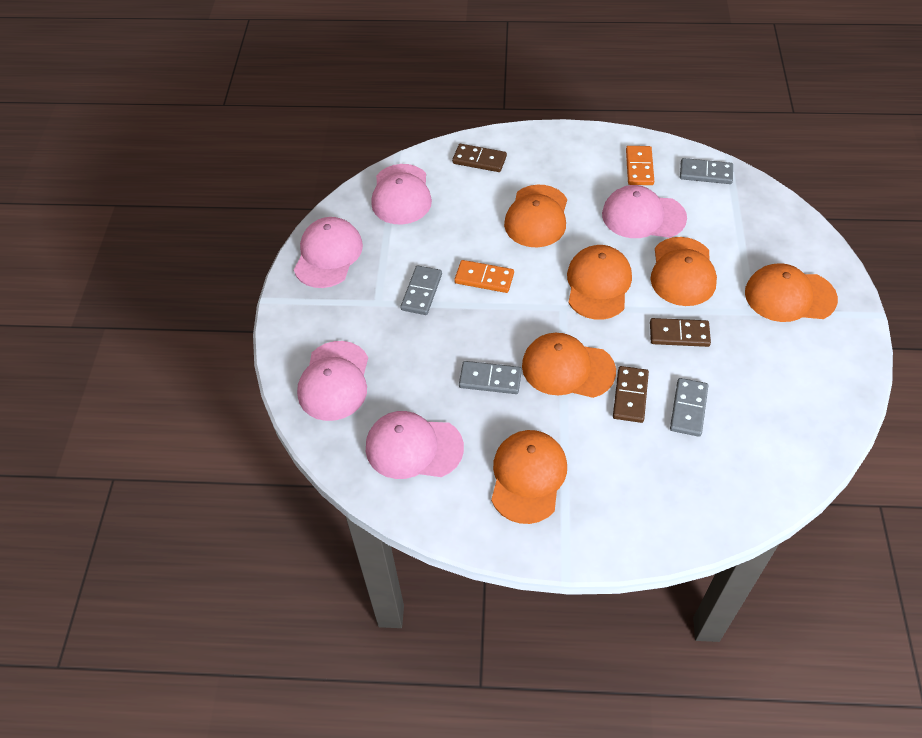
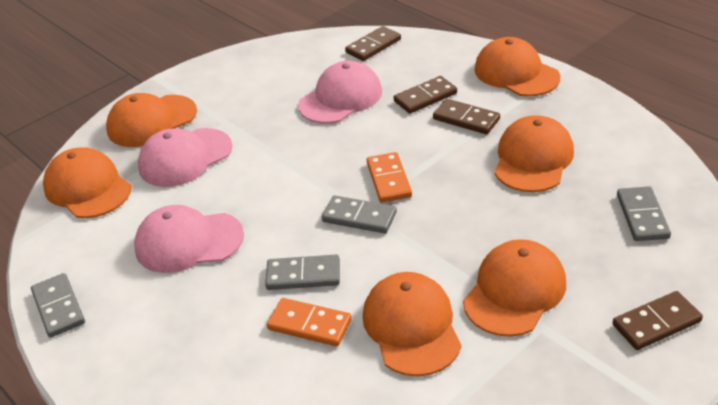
brown domino: [452,144,507,172] [613,366,649,423] [650,318,711,347] = 3 -> [345,26,401,61] [394,76,457,114] [433,99,500,134] [613,291,703,350] = 4
pink cap: [294,217,363,288] [297,341,368,421] [366,411,464,479] [371,164,432,225] [602,185,687,238] = 5 -> [134,205,244,273] [138,128,232,187] [298,61,382,124] = 3

